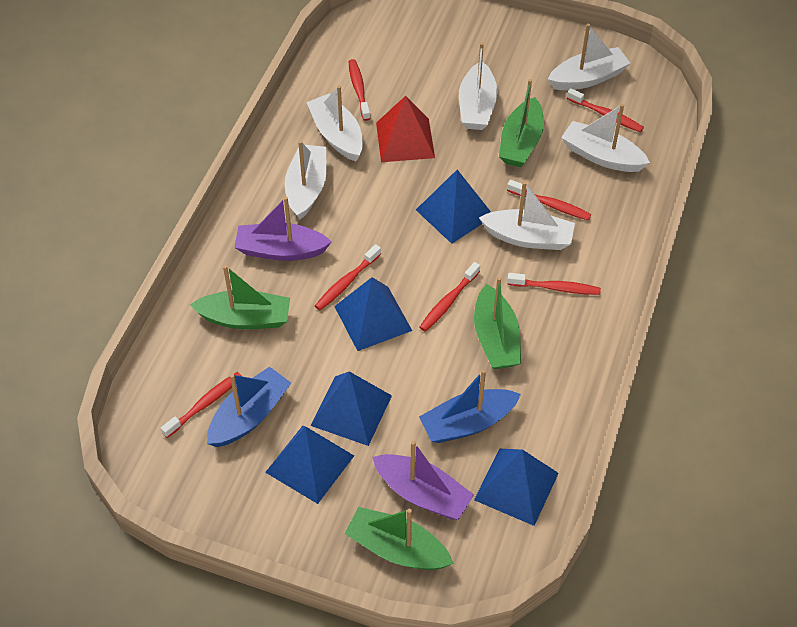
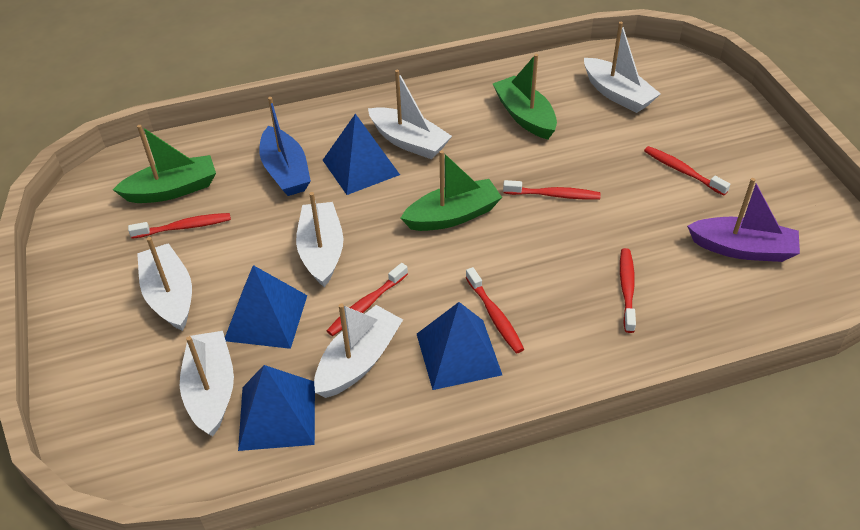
blue boat: [207,366,291,447] [419,369,521,443] = 2 -> [259,97,311,196] = 1
blue pyramid: [265,426,354,504] [311,371,392,446] [334,277,412,351] [416,170,491,244] [474,449,559,526] = 5 -> [225,265,307,349] [238,365,315,451] [323,114,400,195] [417,302,502,390] = 4
green boat: [190,265,290,329] [344,507,454,570] [474,277,521,369] [499,79,544,167] = 4 -> [113,125,216,203] [401,150,502,231] [493,54,557,140] = 3
purple boat: [234,197,331,261] [372,441,474,520] = 2 -> [687,178,800,262] = 1
red pyramid: [376,96,435,162] = 1 -> none = 0
red toothbrush: [161,372,242,438] [315,244,381,310] [348,59,371,121] [419,262,480,332] [507,180,591,221] [507,273,601,295] [567,88,644,132] = 7 -> [128,213,231,239] [326,263,408,336] [466,267,524,353] [503,180,601,200] [620,248,636,333] [644,146,730,196] = 6

